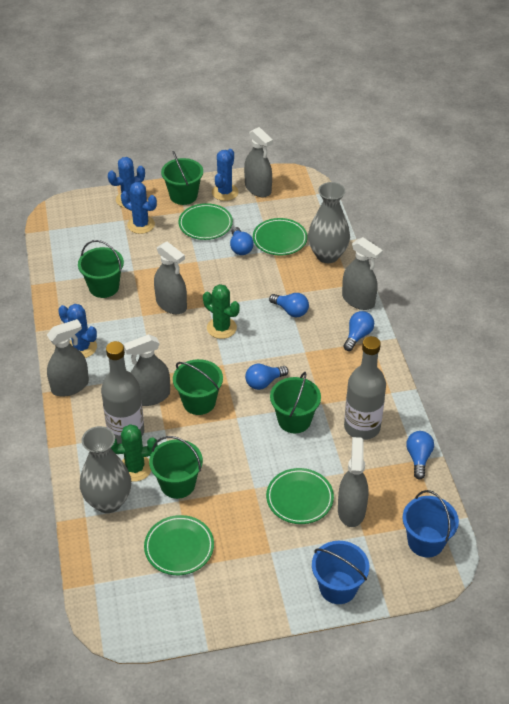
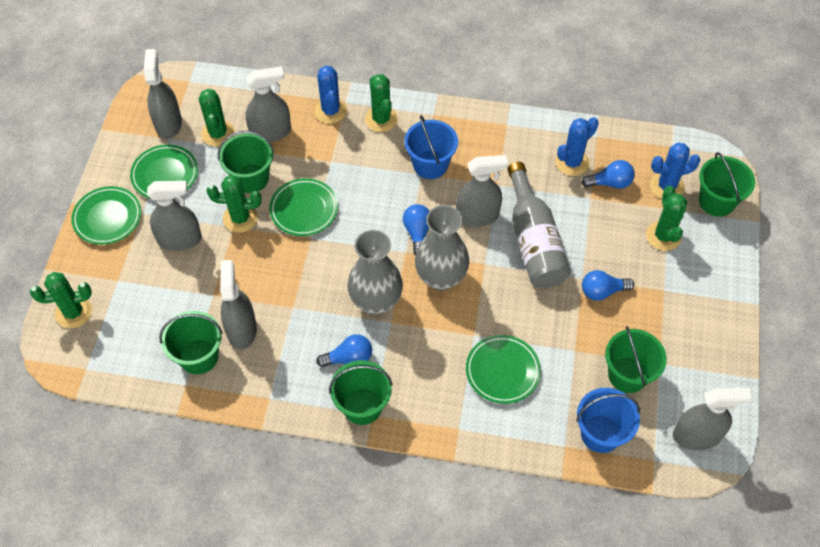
blue cactus: [58,304,97,358] [108,157,145,208] [121,182,157,234] [212,149,239,201] = 4 -> [315,65,347,124] [555,117,599,176] [650,143,700,199] = 3
blue light bulb: [230,227,254,255] [245,364,289,390] [269,293,309,317] [343,311,374,351] [406,431,434,480] = 5 -> [316,334,372,367] [403,204,429,255] [582,160,635,189] [582,270,634,301] = 4
green cactus: [111,424,158,482] [203,284,240,339] = 2 -> [30,272,92,328] [199,89,235,147] [207,175,262,233] [365,74,398,132] [646,186,687,251] = 5
grey bottle: [101,341,144,444] [344,336,386,440] = 2 -> [507,162,571,288] = 1

